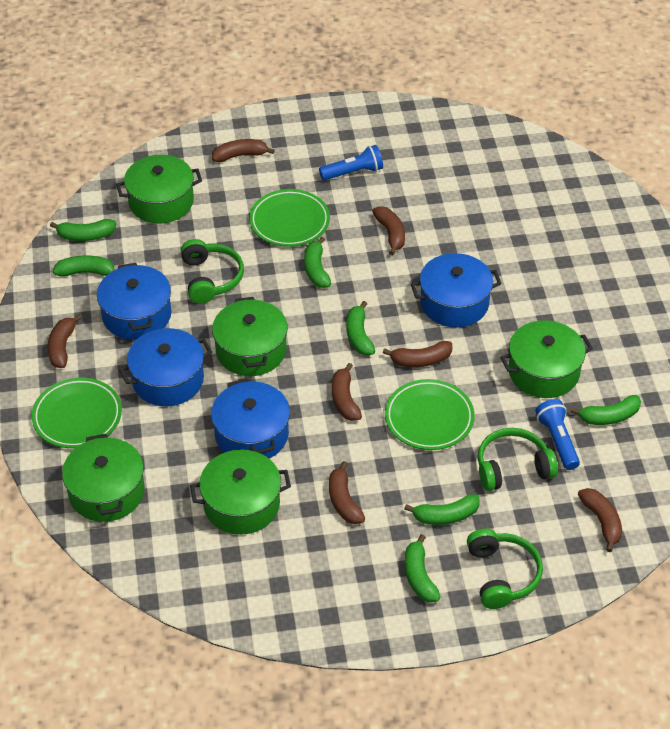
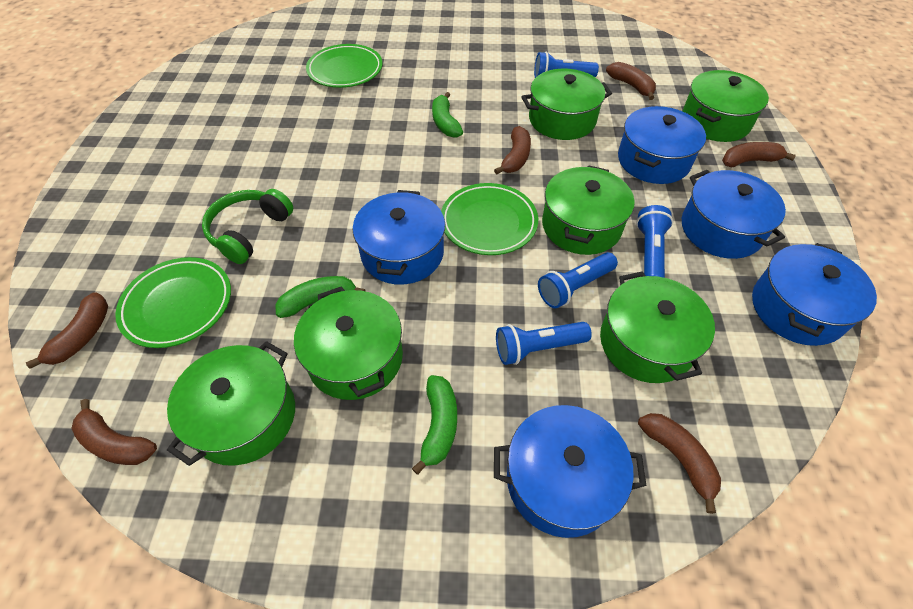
blue flashlight: [319,145,383,181] [535,399,580,470] = 2 -> [496,322,592,365] [534,52,599,78] [538,252,618,308] [636,205,673,278] = 4
blue pot: [97,263,172,340] [119,328,212,406] [211,378,290,459] [411,253,502,327] = 4 -> [353,190,445,285] [494,405,647,538] [618,106,706,184] [682,170,786,259] [752,243,877,346] = 5
brown banana: [48,314,82,368] [212,139,275,162] [329,461,365,524] [332,363,362,421] [372,206,405,255] [383,341,452,367] [578,488,622,552] = 7 -> [26,292,108,369] [71,399,157,465] [494,126,531,174] [606,62,656,100] [638,413,721,514] [722,142,796,167] = 6
green banana: [50,219,116,241] [53,255,115,277] [304,237,331,288] [347,301,375,355] [404,494,480,525] [405,534,441,602] [571,395,641,425] = 7 -> [275,276,366,318] [412,375,457,475] [432,92,463,138] = 3
green headphones: [181,239,244,304] [467,529,543,609] [478,428,558,491] = 3 -> [202,189,293,264] = 1
green pot: [62,434,145,522] [116,155,202,224] [190,450,291,535] [212,297,288,376] [500,320,593,398] = 5 -> [167,341,295,466] [294,286,403,400] [521,69,612,140] [542,165,635,255] [600,271,715,383] [682,70,769,142] = 6

